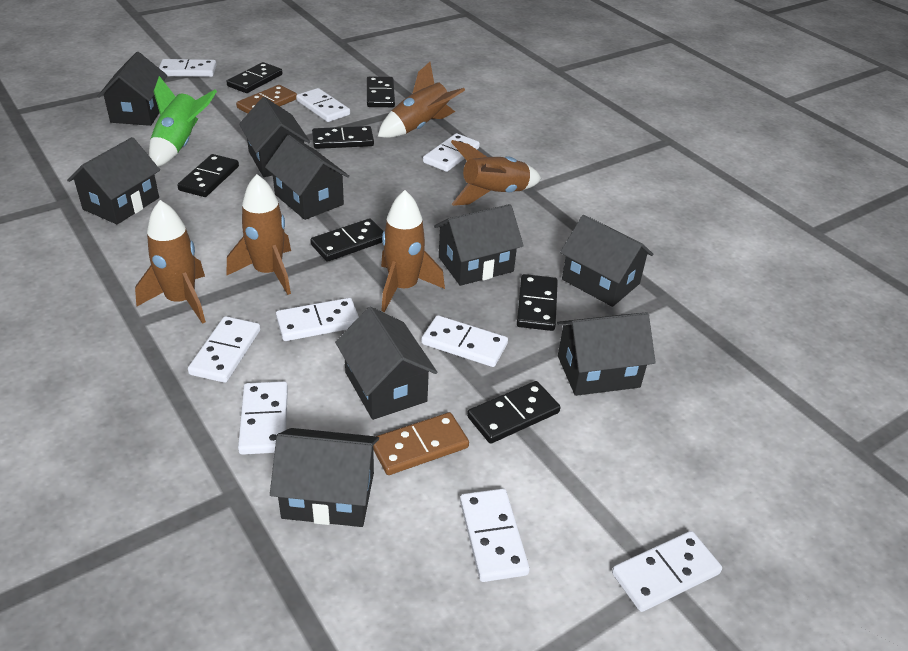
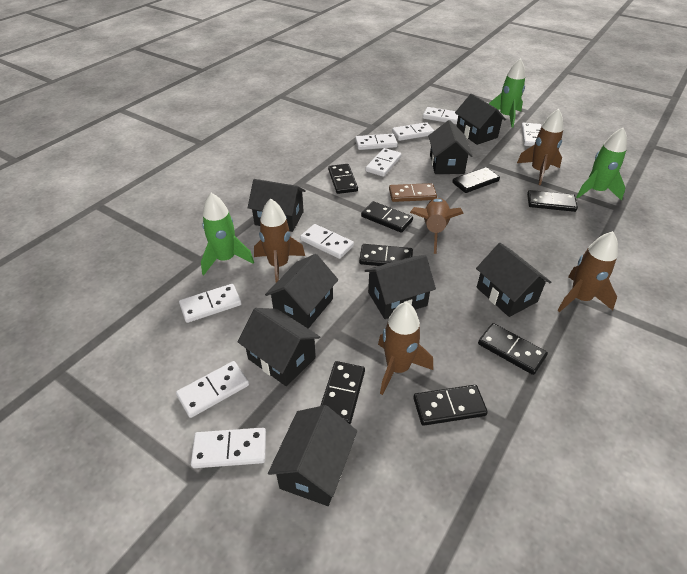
black domino: [177,154,239,197] [226,62,283,93] [310,218,383,262] [312,126,374,149] [367,77,395,107] [467,381,560,444] [517,274,558,331] = 7 -> [320,361,365,424] [328,164,358,194] [359,244,413,266] [361,201,413,233] [413,385,488,426] [452,167,500,193] [478,323,548,375] [527,190,578,212] = 8
black house: [67,137,160,225] [97,52,168,126] [239,97,310,177] [265,135,349,220] [270,428,379,527] [335,307,437,420] [434,204,524,286] [557,313,656,396] [560,215,653,307] = 9 -> [238,308,320,386] [248,179,306,232] [265,254,338,329] [268,405,357,506] [365,255,436,319] [429,120,473,174] [455,94,506,145] [476,243,551,317] = 8
brown domino: [236,85,297,114] [373,412,469,475] = 2 -> [389,183,437,202] = 1
green rocket: [149,76,217,167] = 1 -> [201,193,254,275] [489,58,525,127] [576,128,627,201] = 3

